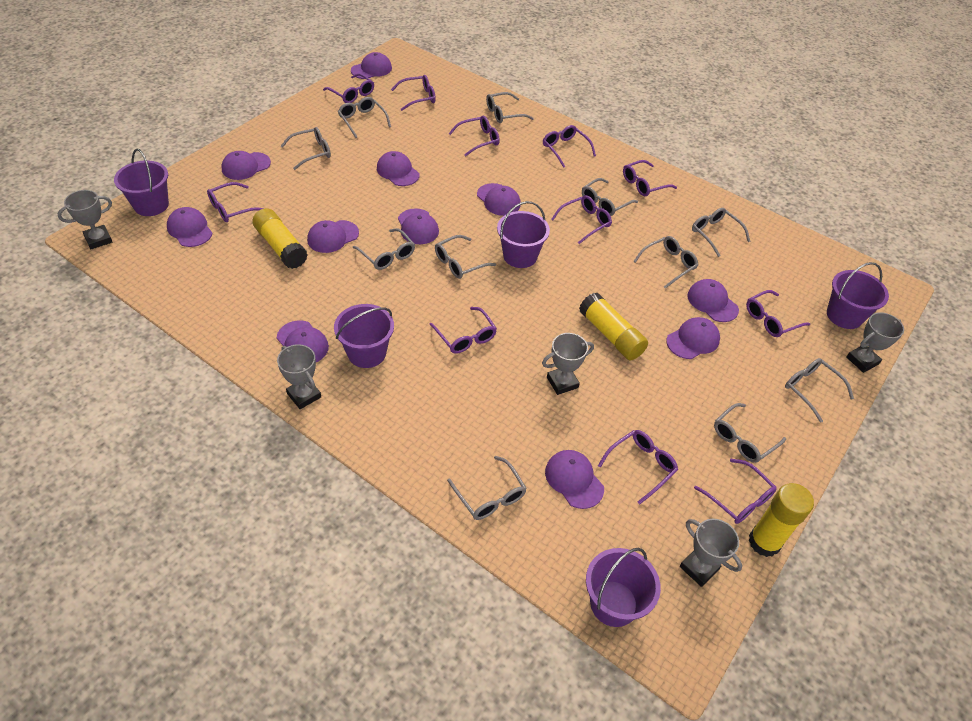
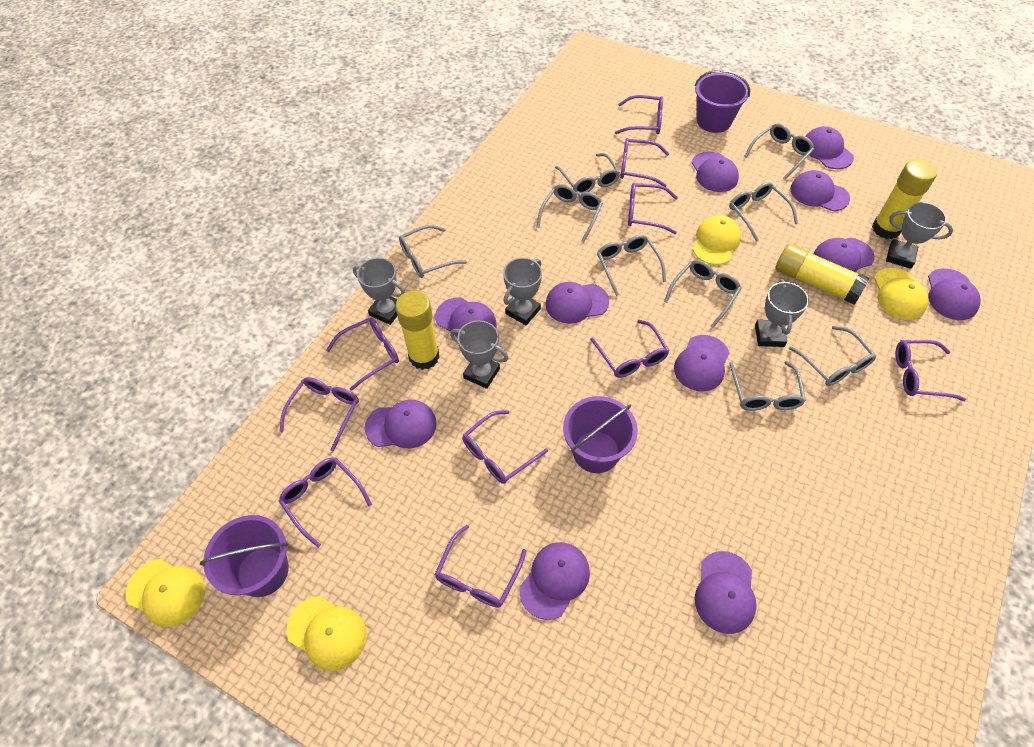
grey glasses: [281,127,331,170] [338,97,391,138] [353,228,415,270] [435,235,496,279] [447,456,527,520] [486,92,534,123] [582,178,638,216] [633,236,698,289] [692,208,750,257] [714,403,786,463] [785,358,854,423] = 11 -> [399,225,467,278] [536,184,603,242] [555,153,620,193] [597,235,666,296] [664,260,742,328] [729,182,798,242] [729,361,806,411] [744,123,814,180] [789,326,877,386] = 9
purple bucket: [114,149,169,216] [334,304,394,368] [497,201,550,268] [586,548,661,627] [827,262,889,329] = 5 -> [200,515,289,597] [563,396,638,473] [695,70,751,133] = 3
purple glasses: [207,182,265,222] [323,73,374,103] [391,75,436,111] [429,307,497,354] [449,116,500,156] [543,125,596,168] [551,195,612,244] [598,430,678,505] [623,160,677,196] [694,459,777,524] [746,290,810,337] = 11 -> [279,458,372,548] [280,377,359,451] [326,317,399,391] [435,525,526,608] [463,410,548,484] [590,320,669,378] [615,95,663,135] [620,138,669,187] [628,183,678,234] [895,340,966,401] = 10
yellow cap: none = 0 -> [126,559,205,627] [287,596,366,671] [693,215,741,265] [874,268,928,320] = 4

